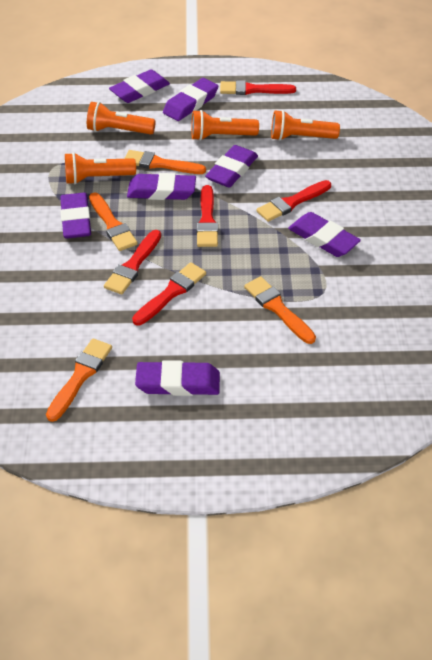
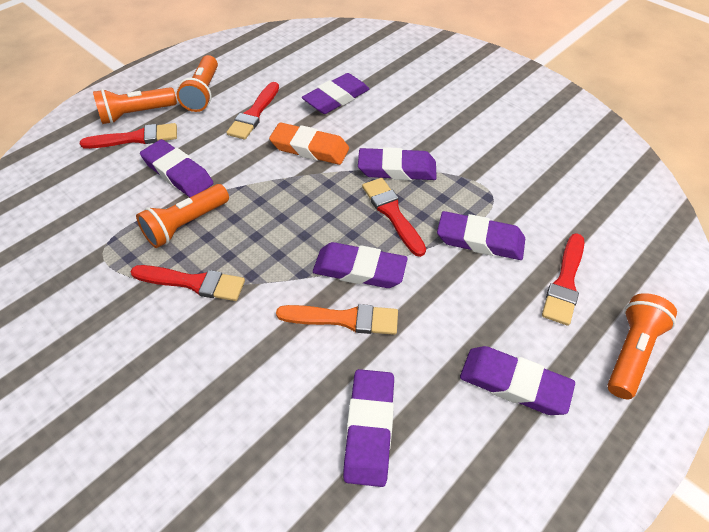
orange brush: [46,338,112,422] [89,193,138,251] [124,150,206,174] [244,276,316,344] = 4 -> [276,304,398,335] = 1
orange eraser: none = 0 -> [269,122,349,165] = 1

